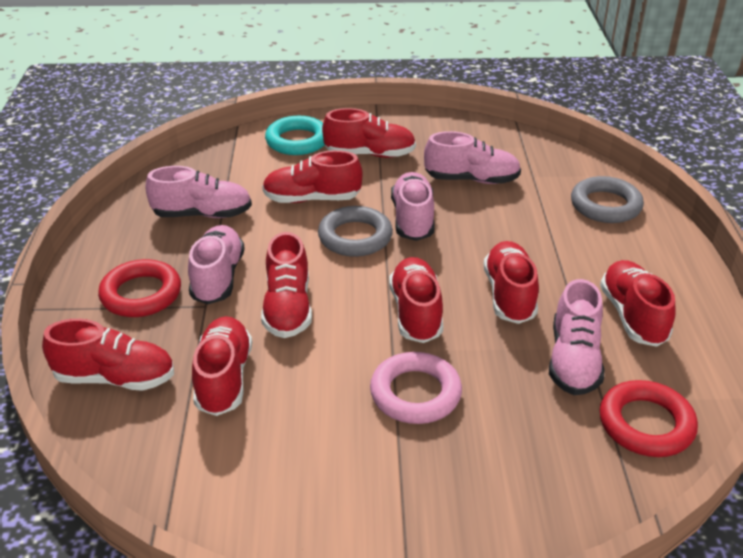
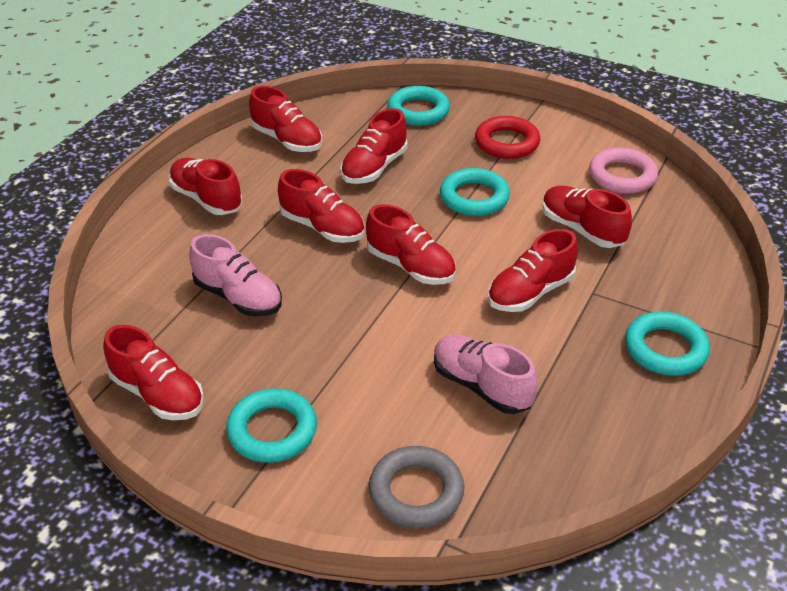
grey ring: [318,206,393,257] [571,176,644,223] = 2 -> [369,446,464,528] = 1
pink shoe: [145,166,252,218] [188,225,245,304] [391,172,434,241] [424,131,521,184] [549,279,604,395] = 5 -> [189,234,282,317] [434,334,538,414] = 2
red ring: [98,259,181,317] [600,380,698,457] = 2 -> [475,116,540,159] = 1
turquoise ring: [265,116,325,155] = 1 -> [226,388,317,463] [387,86,450,126] [440,168,510,216] [625,311,710,376] = 4

